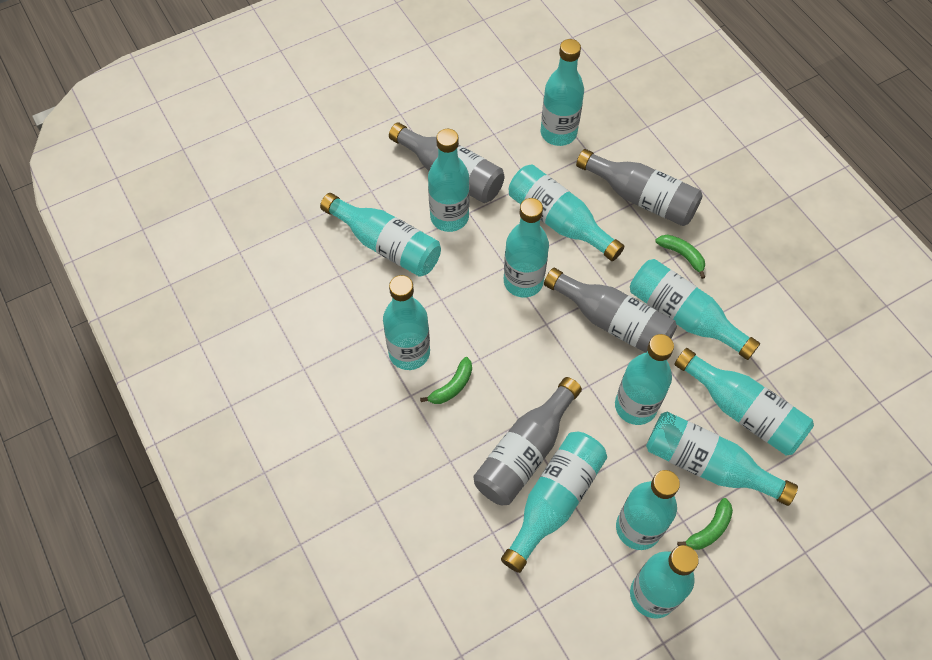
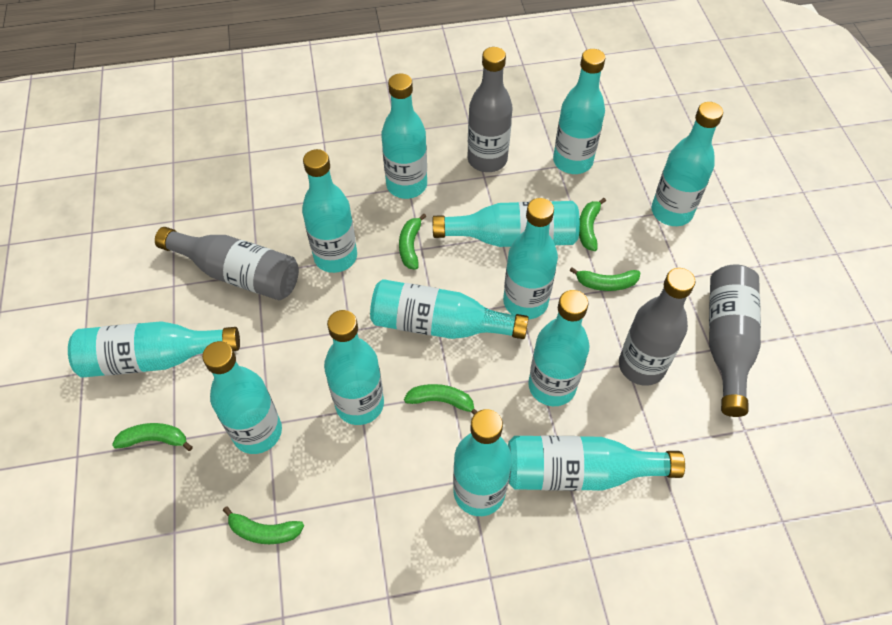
green banana: [420,357,472,404] [656,235,705,279] [677,498,733,550] = 3 -> [112,423,193,451] [223,506,304,544] [399,214,427,270] [404,384,477,415] [570,267,640,291] [579,198,606,251] = 6

